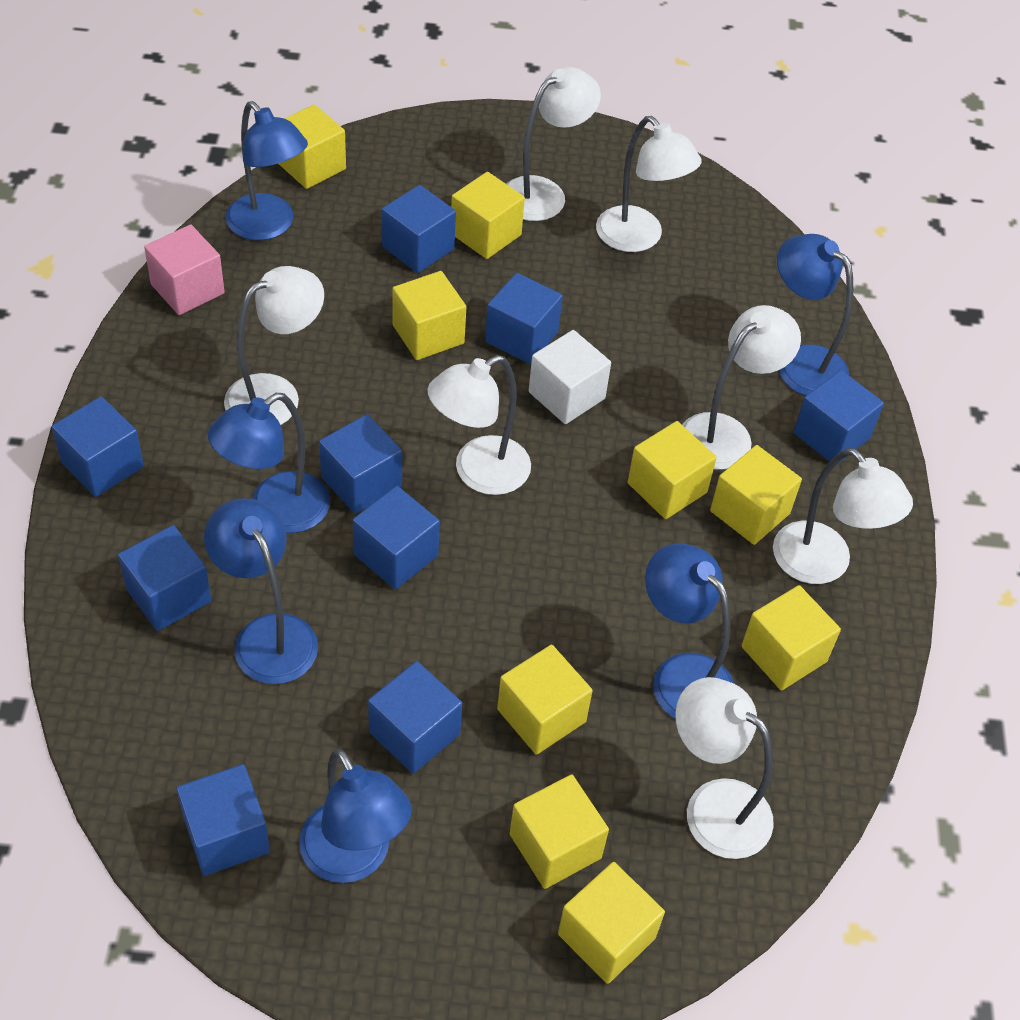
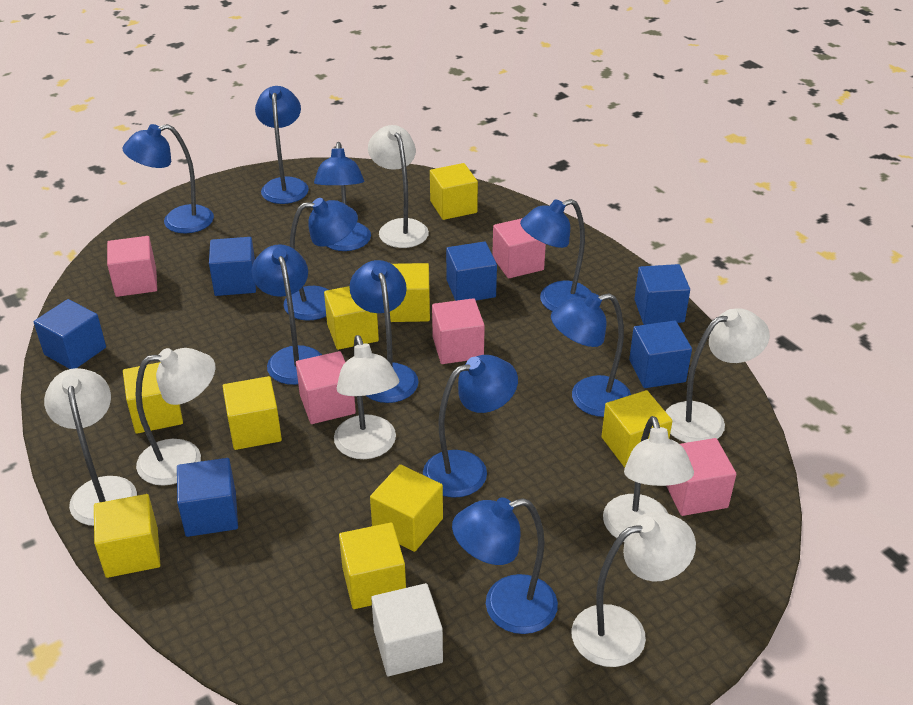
blue cube: [52,396,144,497] [118,525,211,631] [176,764,270,876] [319,414,402,514] [353,486,440,590] [368,661,462,774] [382,185,456,273] [485,273,563,364] [793,370,884,464] = 9 -> [33,299,106,369] [177,458,238,537] [209,237,256,296] [446,241,497,301] [629,321,692,388] [634,264,690,325] = 6
blue lamp: [204,498,318,684] [208,393,330,533] [226,101,308,240] [299,749,412,883] [645,543,734,719] [777,234,853,396] = 6 -> [123,124,214,233] [252,244,322,385] [255,86,309,204] [284,198,358,321] [314,142,371,251] [349,260,418,403] [423,355,518,498] [452,497,558,634] [520,199,592,311] [551,293,631,417] = 10
pink cube: [144,224,225,315] = 1 -> [107,236,157,297] [296,351,356,424] [432,298,485,364] [492,218,546,279] [666,438,736,516] = 5

